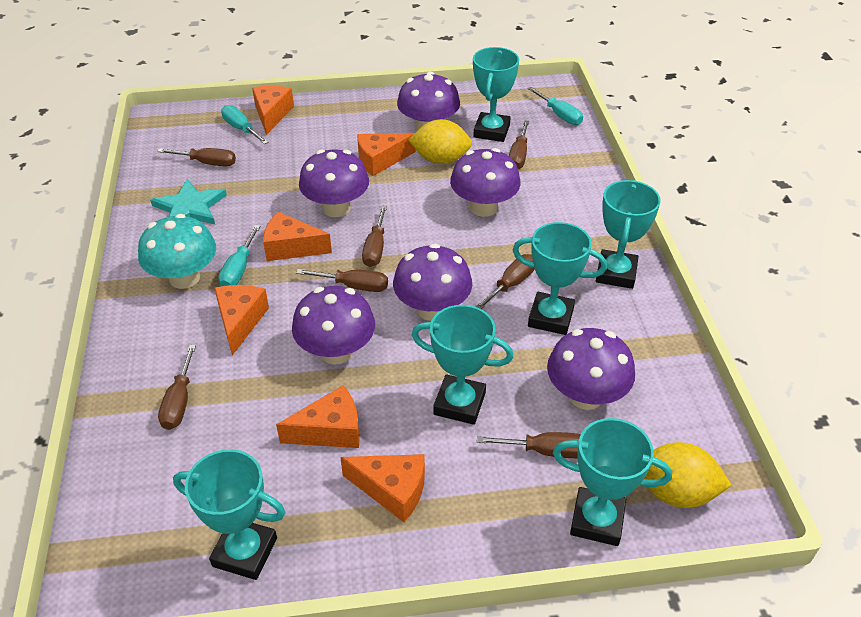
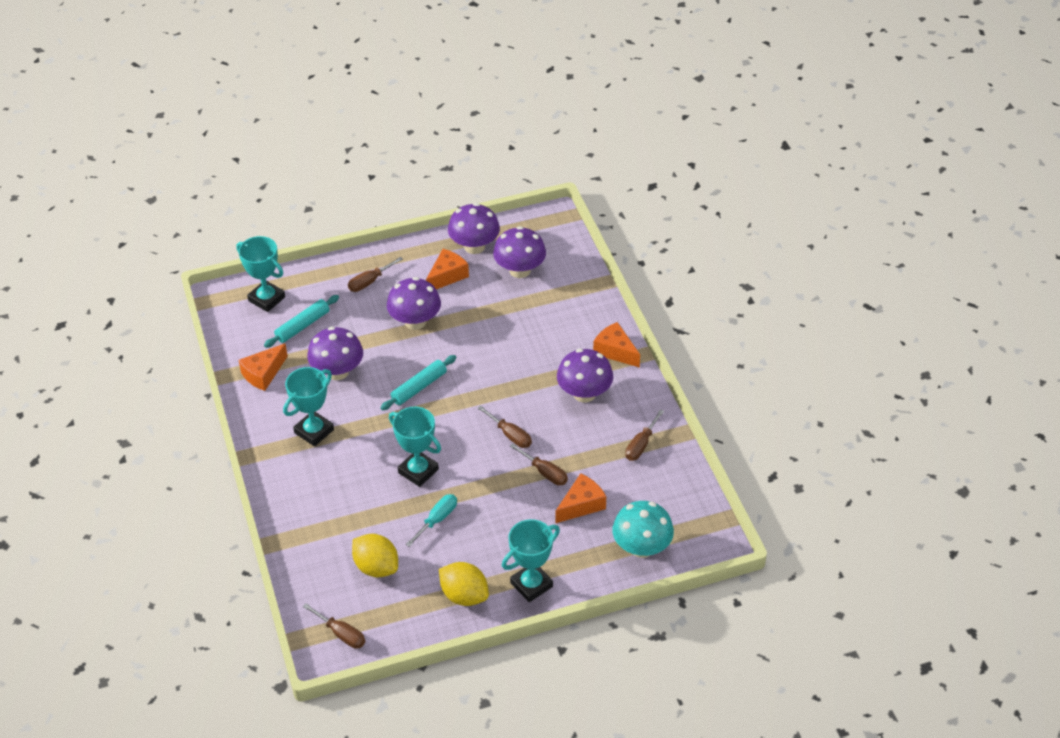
brown screwdriver: [157,148,236,167] [158,345,196,430] [296,269,388,292] [362,205,387,267] [476,254,535,309] [477,432,581,458] [509,120,529,169] = 7 -> [302,603,365,649] [348,257,403,292] [477,406,532,448] [510,443,568,486] [625,409,664,461] = 5
orange cheese: [214,285,269,355] [252,86,294,135] [263,212,332,261] [276,385,360,448] [340,454,425,522] [357,133,416,176] = 6 -> [239,343,288,391] [426,249,469,289] [556,473,606,523] [593,322,640,368] = 4
purple mushroom: [292,286,375,365] [299,149,369,217] [393,244,472,321] [397,72,460,131] [450,148,520,217] [547,328,635,410] = 6 -> [307,327,363,380] [387,277,441,330] [448,203,500,254] [493,226,546,278] [557,349,613,403] = 5
turquoise rolling pin: none = 0 -> [264,295,339,348] [380,355,456,410] = 2
turquoise screwdriver: [218,225,260,286] [221,105,269,144] [528,87,583,125] = 3 -> [406,494,457,547] = 1
turquoise star: [150,179,227,225] = 1 -> none = 0
turquoise trophy: [173,449,285,580] [412,305,514,425] [473,47,519,142] [513,222,607,335] [553,418,672,546] [596,180,661,289] = 6 -> [236,236,285,312] [283,367,334,446] [389,407,441,487] [502,519,560,602] = 4

